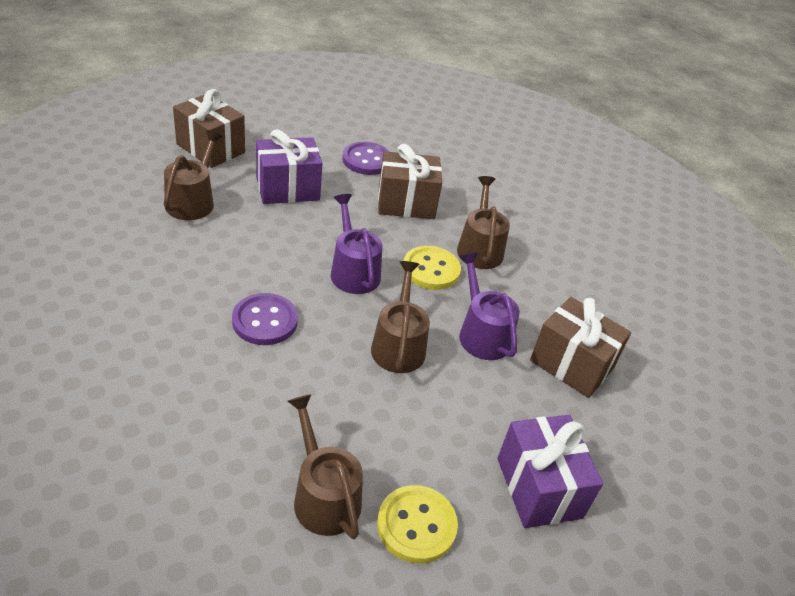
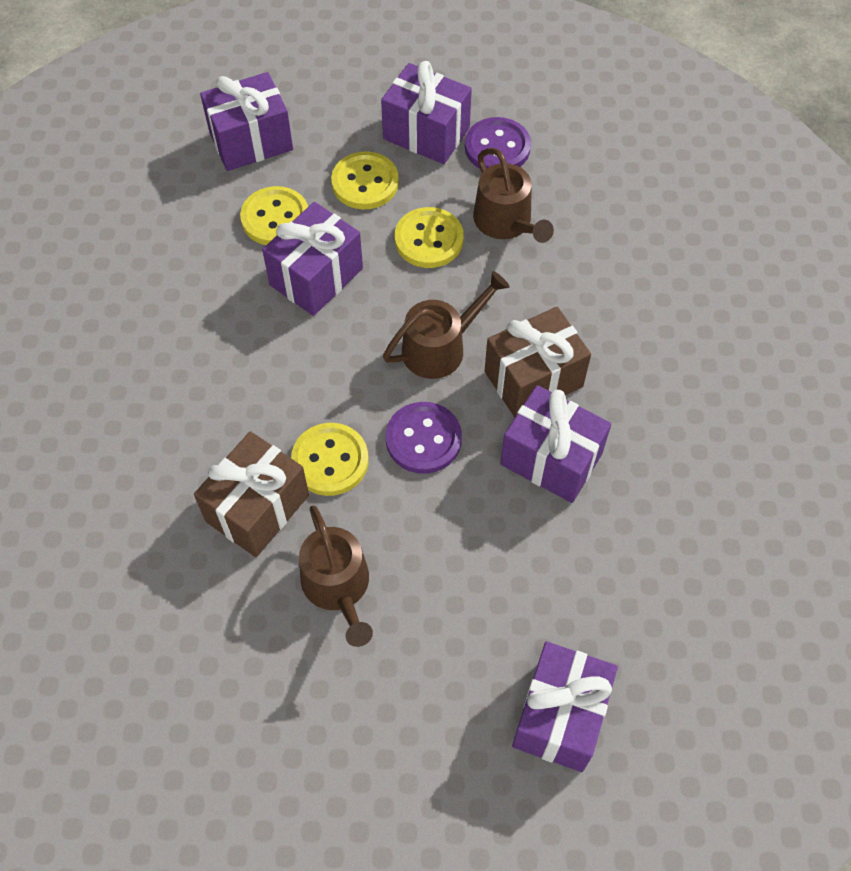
brown gift: [173,89,245,168] [378,144,442,219] [530,297,631,398] = 3 -> [194,431,309,557] [485,307,591,418] = 2
brown watering can: [164,130,223,220] [288,394,363,539] [371,261,430,373] [457,176,510,269] = 4 -> [299,506,373,647] [383,271,510,379] [473,148,554,243] = 3
purple gift: [256,129,322,204] [497,415,603,528] = 2 -> [200,72,293,171] [262,202,363,316] [381,61,472,164] [500,385,611,503] [512,642,618,772] = 5
purple watering can: [331,194,382,294] [459,253,520,360] = 2 -> none = 0
yellow button: [377,485,458,564] [403,246,461,290] = 2 -> [240,186,308,245] [291,423,368,496] [331,151,399,210] [395,207,464,268] = 4

